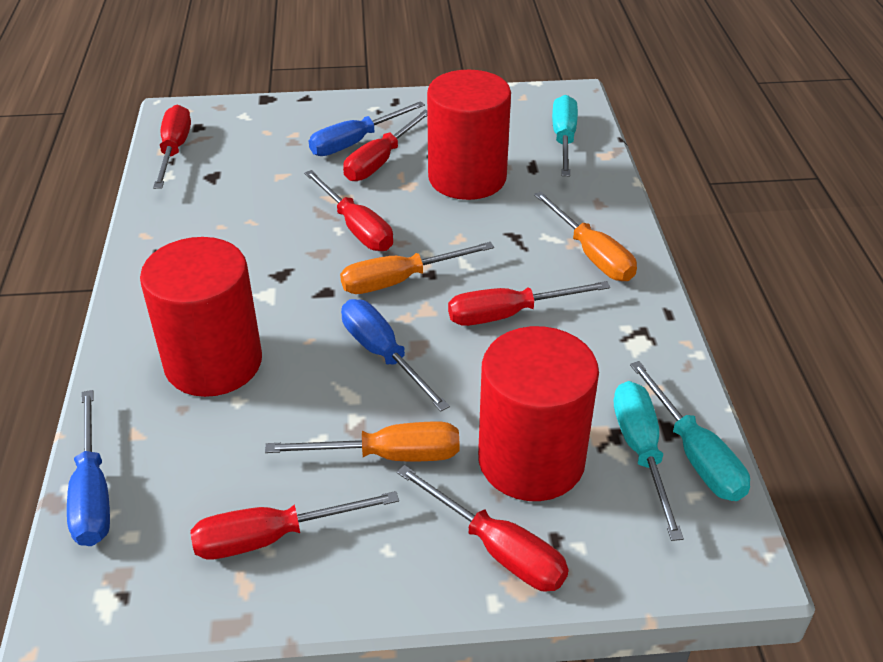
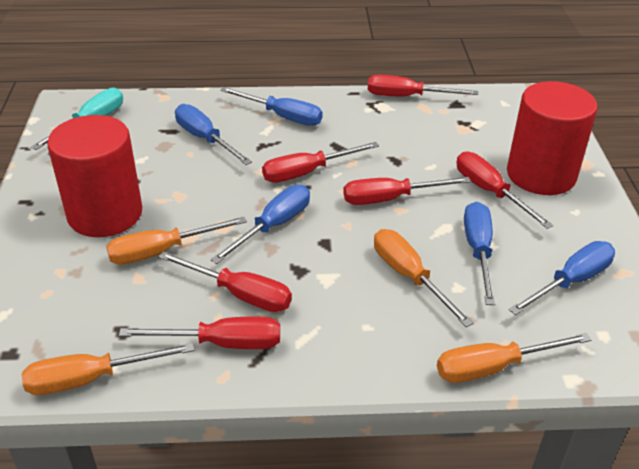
blue screwdriver: [67,390,110,546] [309,101,425,156] [341,299,450,411] = 3 -> [175,104,252,165] [211,185,310,264] [220,87,323,126] [464,202,495,305] [509,241,615,315] = 5
orange screwdriver: [265,422,460,461] [340,242,494,294] [534,192,637,281] = 3 -> [22,343,195,395] [106,217,247,265] [374,229,473,327] [437,333,591,383] = 4
red cylinder: [140,237,262,397] [427,70,511,200] [478,326,599,501] = 3 -> [47,115,142,237] [507,81,597,195] = 2
turquoise screwdriver: [552,95,578,176] [614,381,684,541] [630,361,750,501] = 3 -> [31,88,123,150] = 1

